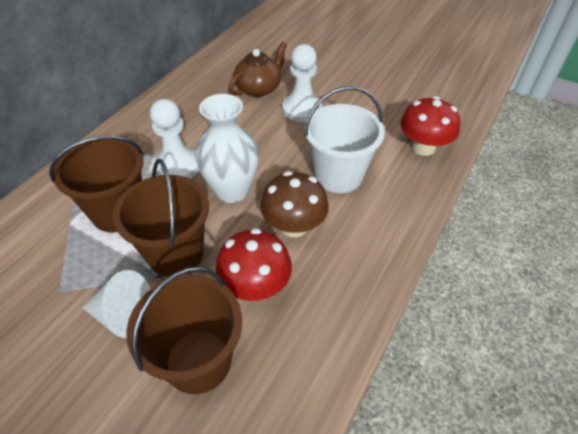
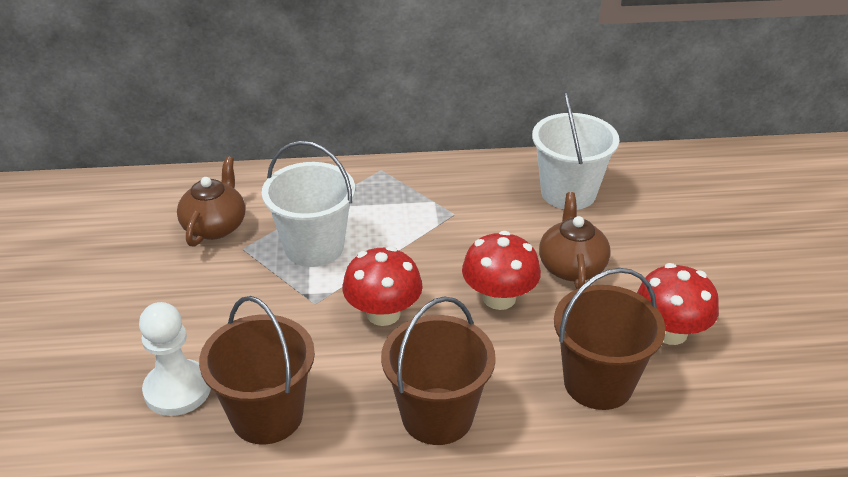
brown mushroom: [260,171,329,237] = 1 -> none = 0
brown teapot: [228,42,287,97] = 1 -> [177,156,245,247] [539,192,611,289] = 2
red mushroom: [216,228,292,301] [401,96,460,156] = 2 -> [342,246,423,326] [462,231,541,310] [637,263,719,345] = 3
white bucket: [304,86,385,193] = 1 -> [262,141,355,267] [532,92,619,210] = 2
white cone: [82,270,151,338] = 1 -> none = 0
white pawn: [150,99,199,179] [282,44,322,122] = 2 -> [139,302,211,416] = 1
white vase: [195,94,259,203] = 1 -> none = 0

